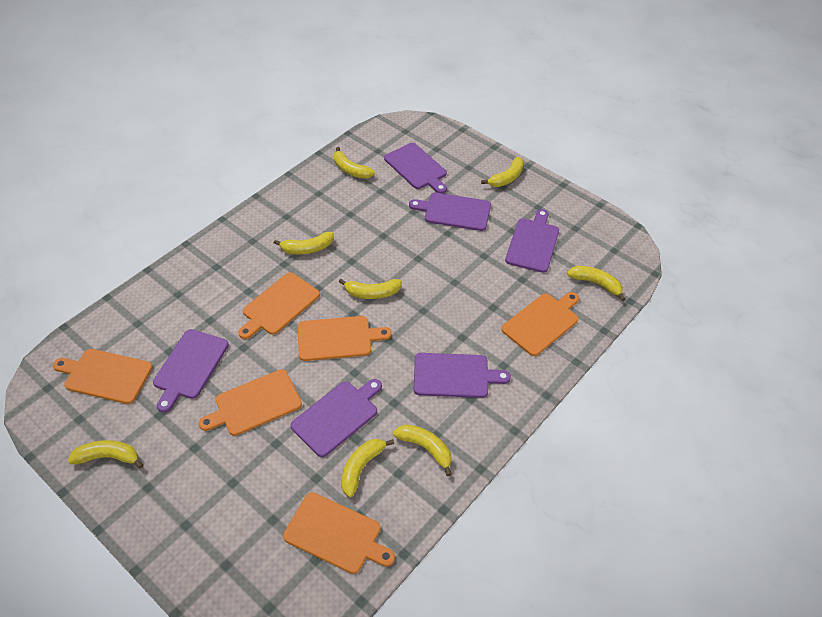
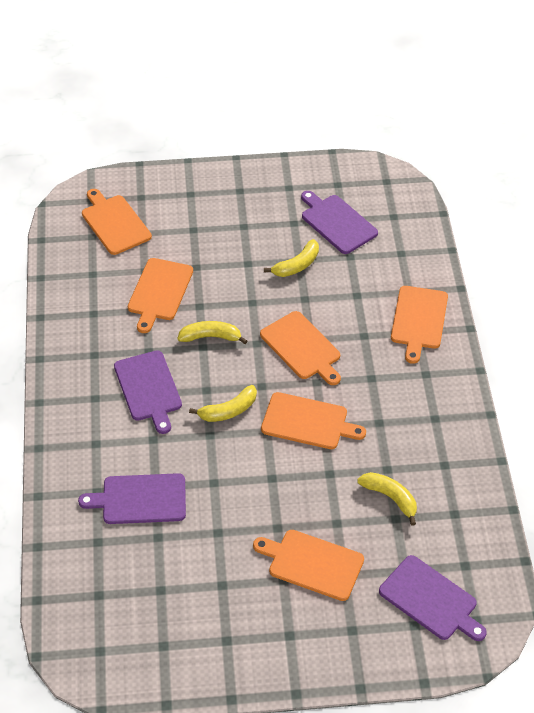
purple cutting board: [153,329,229,413] [290,379,382,457] [384,143,447,193] [409,193,491,231] [414,353,511,398] [505,209,559,273] = 6 -> [78,473,186,524] [114,350,182,434] [301,191,378,254] [379,555,487,641] = 4
yellow banana: [68,440,143,469] [274,232,334,255] [334,147,375,179] [339,279,402,299] [341,439,394,497] [393,424,452,476] [481,157,524,187] [567,266,625,301] = 8 -> [177,321,247,344] [189,385,257,422] [264,239,319,277] [357,472,417,526] = 4

